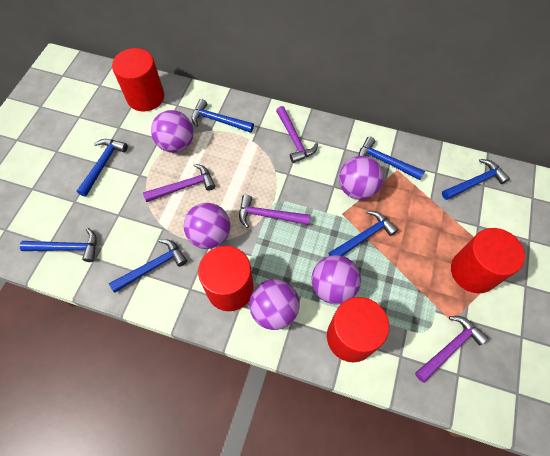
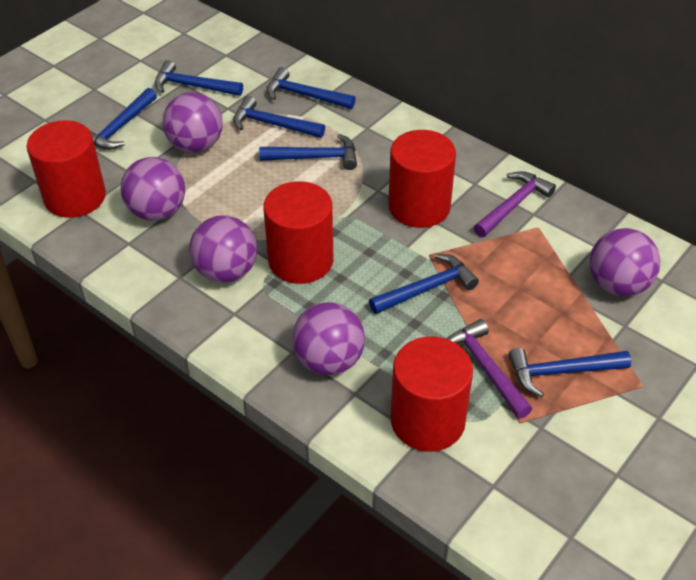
purple hammer: [143,164,215,202] [239,195,310,228] [276,106,318,163] [415,316,488,383] = 4 -> [447,319,532,419] [473,171,556,237] = 2

